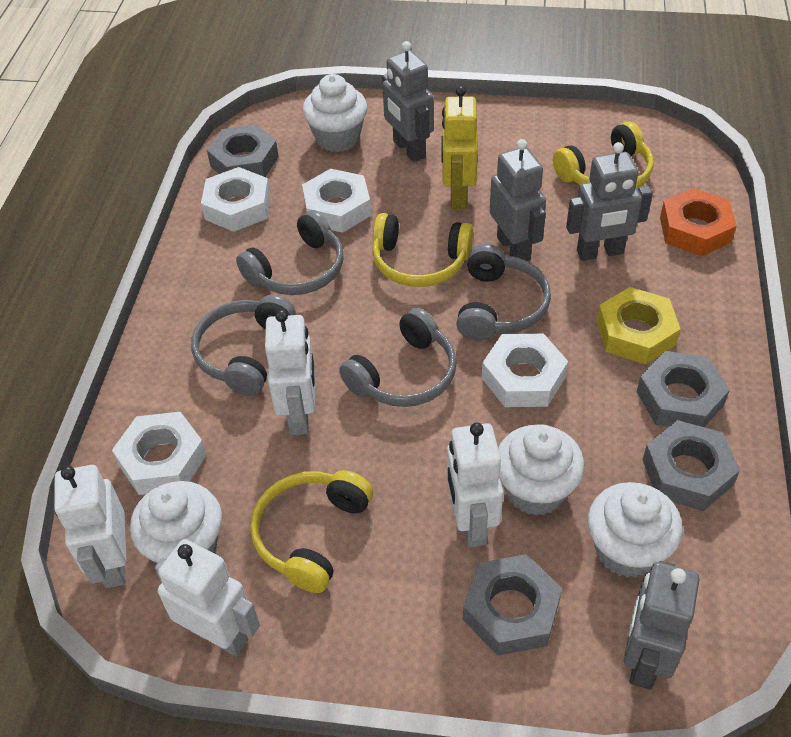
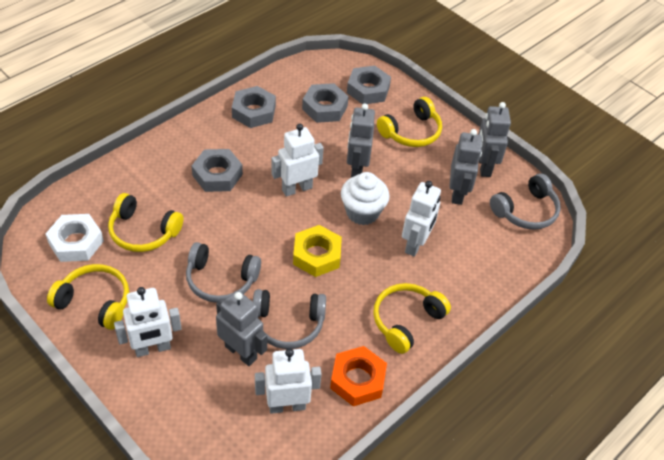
grey headphones: [191,295,296,396] [236,210,343,295] [339,308,457,407] [456,244,551,341] = 4 -> [186,242,261,303] [253,289,326,349] [490,173,561,230] = 3
white cupcake: [130,481,222,564] [303,74,367,152] [498,425,584,516] [588,482,683,578] = 4 -> [341,172,389,225] = 1
white nut: [112,412,207,495] [201,167,270,232] [302,169,371,233] [482,334,568,407] = 4 -> [46,214,104,262] = 1
yellow headphones: [250,470,373,593] [372,213,473,287] [553,122,653,188] = 3 -> [47,264,129,330] [108,193,184,252] [373,283,451,354] [377,97,442,147] = 4
yellow robot: [441,86,478,209] = 1 -> none = 0

